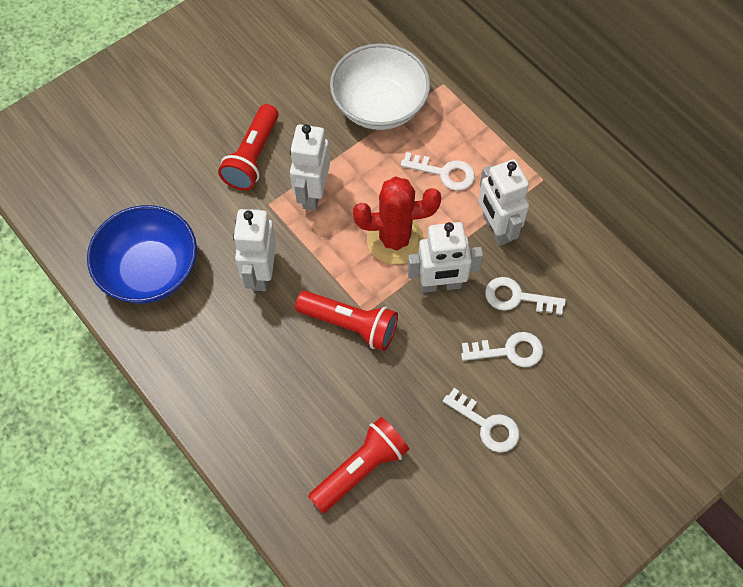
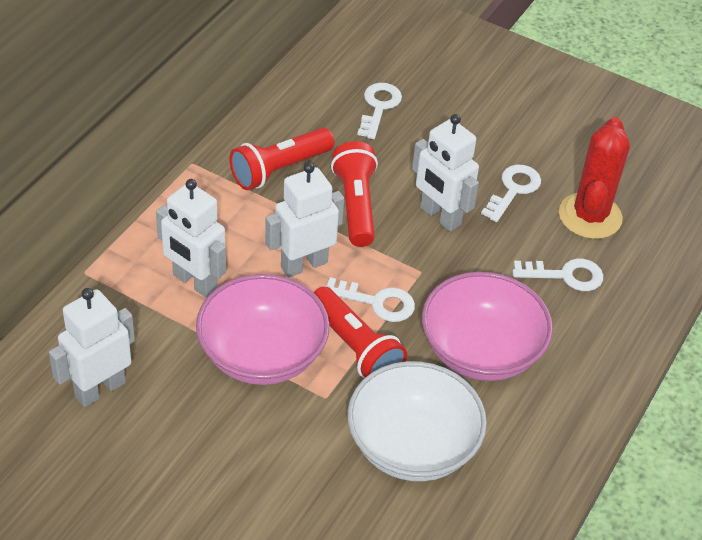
blue bowl: [87,205,197,303] = 1 -> none = 0
pink bowl: none = 0 -> [196,274,330,385] [422,272,553,381] = 2

